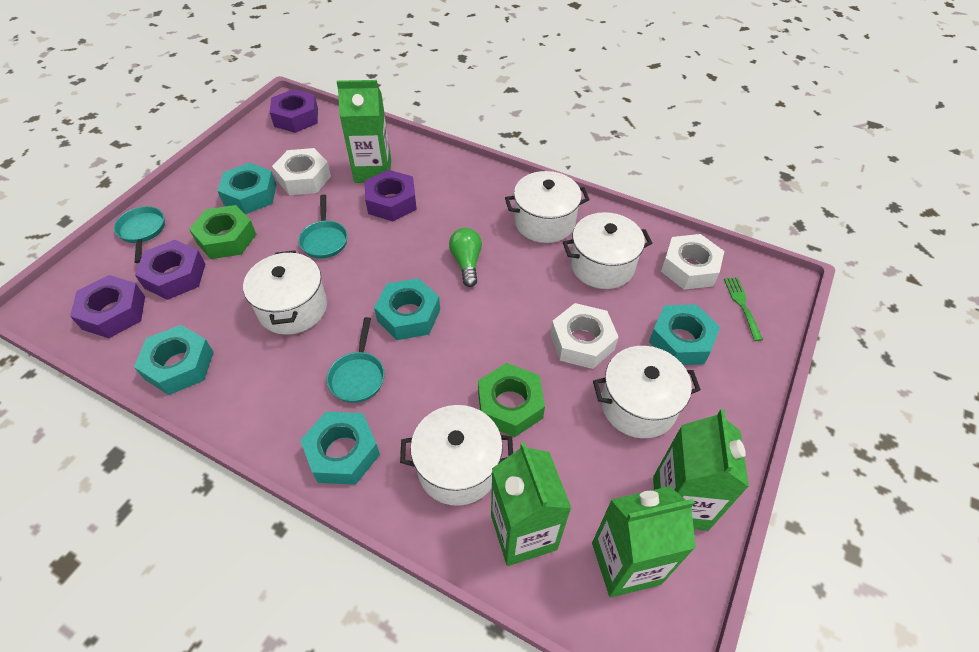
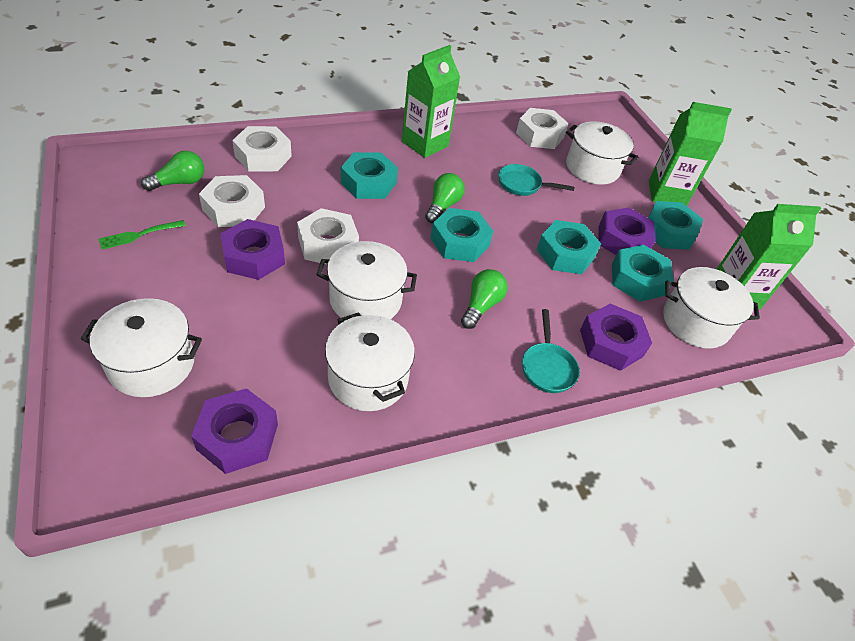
green carton: [337,80,391,183] [491,442,572,566] [592,486,696,597] [653,409,749,531] = 4 -> [402,45,460,158] [649,102,732,206] [717,204,821,309] = 3
green light bulb: [449,228,482,287] = 1 -> [141,151,204,191] [425,173,465,223] [461,269,508,329] = 3
green nut: [189,205,256,259] [478,363,545,437] = 2 -> none = 0
turquoise pan: [114,206,165,263] [299,195,348,259] [327,317,385,403] = 3 -> [498,164,575,196] [522,309,580,393] = 2
white nut: [272,148,331,195] [550,303,619,369] [661,234,724,290] = 3 -> [199,175,265,227] [232,126,292,171] [297,208,359,265] [516,108,569,149] = 4

